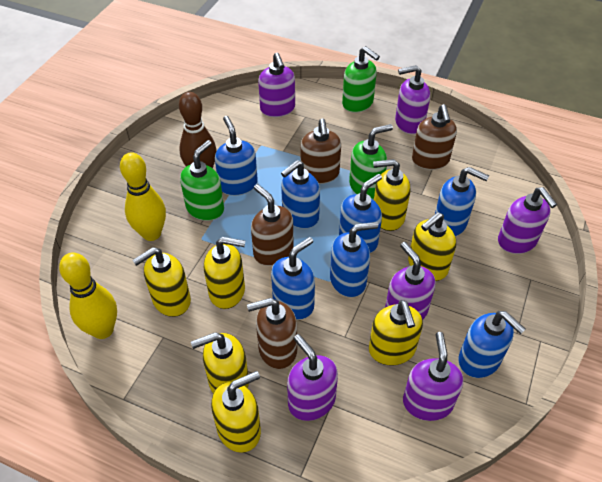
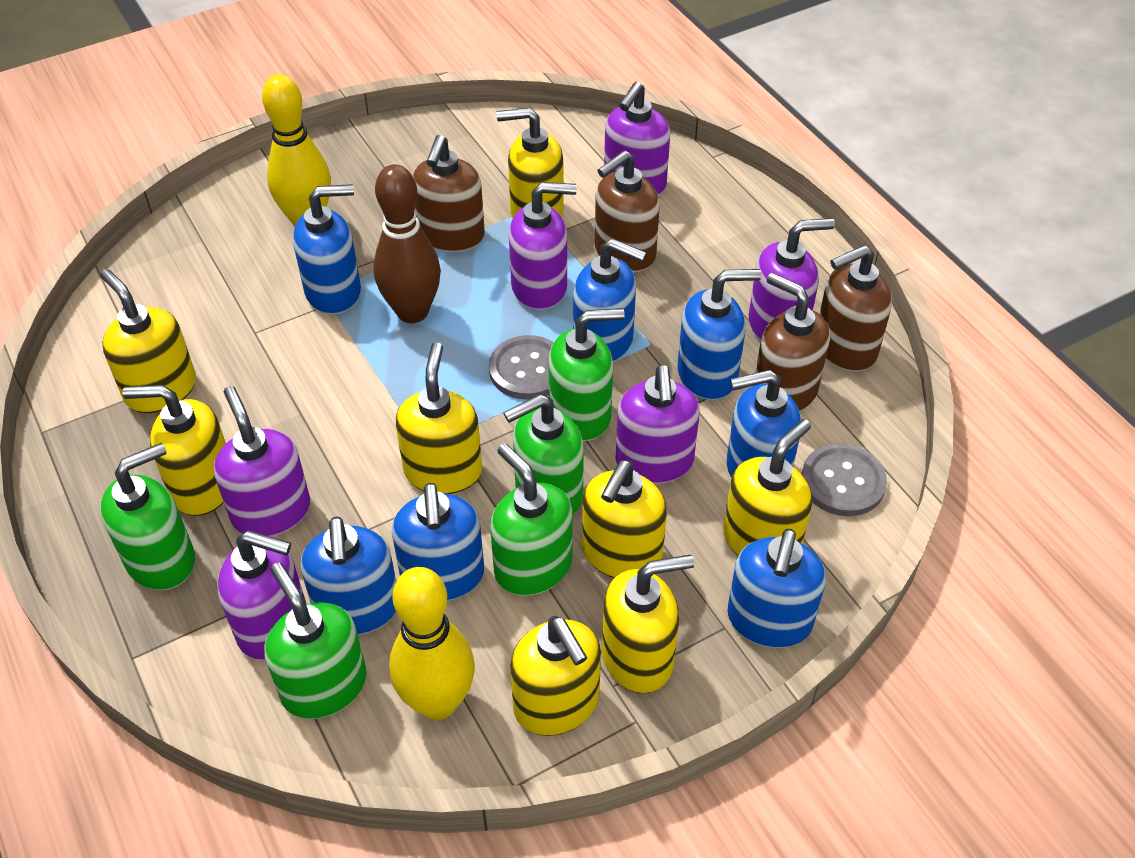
green soap dispenser: [180,140,224,221] [342,46,380,113] [349,124,393,199] = 3 -> [100,443,195,590] [264,563,366,719] [490,444,572,596] [503,394,584,515] [549,308,625,441] = 5
grey button: none = 0 -> [489,335,554,399] [801,443,887,516] = 2
yellow soap dispenser: [132,247,191,317] [191,332,249,394] [204,237,245,309] [211,371,261,453] [369,300,423,366] [373,159,410,231] [408,212,456,281] = 7 -> [100,269,196,413] [122,385,226,516] [396,342,482,494] [496,108,564,218] [510,616,601,736] [582,460,667,578] [602,555,694,693] [723,419,812,556] = 8

